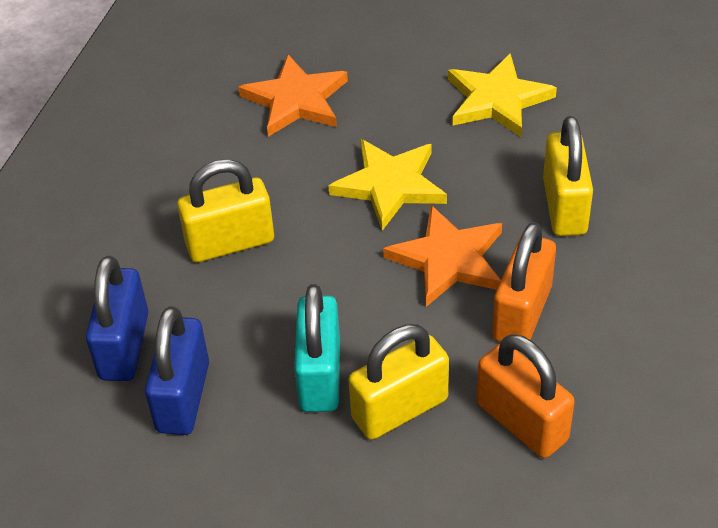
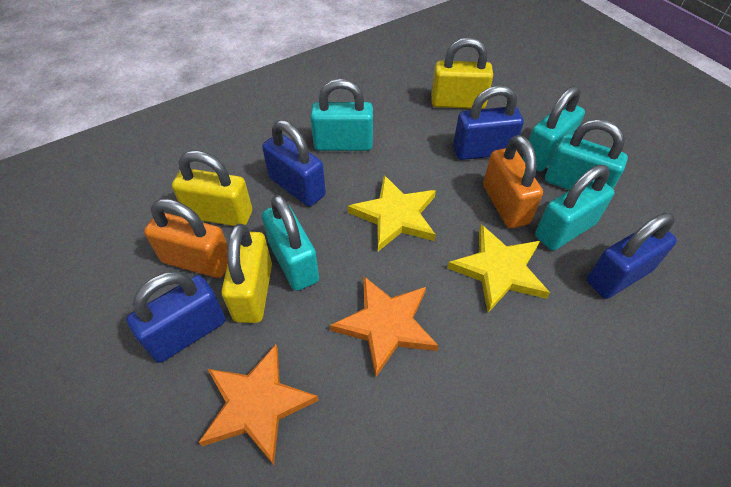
blue padlock: [86,256,149,381] [145,306,209,435] = 2 -> [126,271,226,363] [262,120,326,206] [453,85,524,160] [587,213,677,299] = 4
turquoise padlock: [294,284,340,412] = 1 -> [262,194,319,291] [310,79,373,151] [523,86,585,171] [535,165,615,251] [545,119,628,190] = 5

